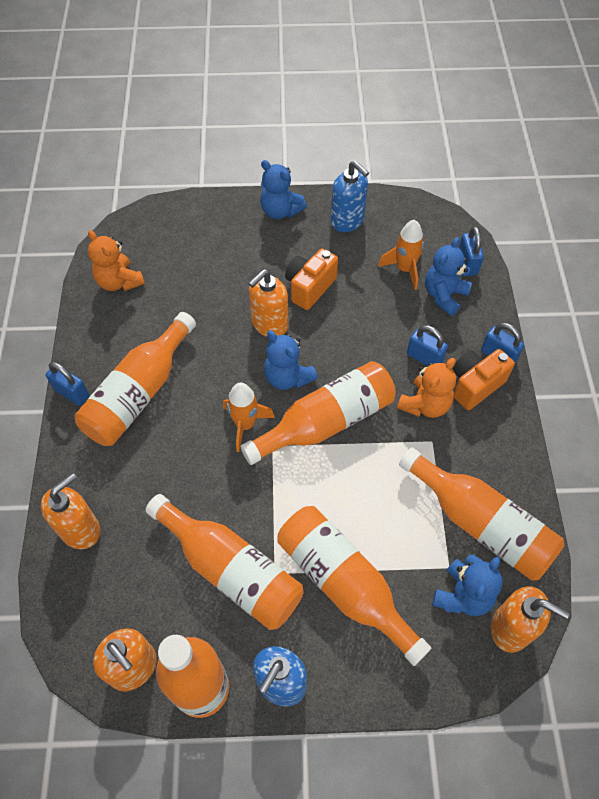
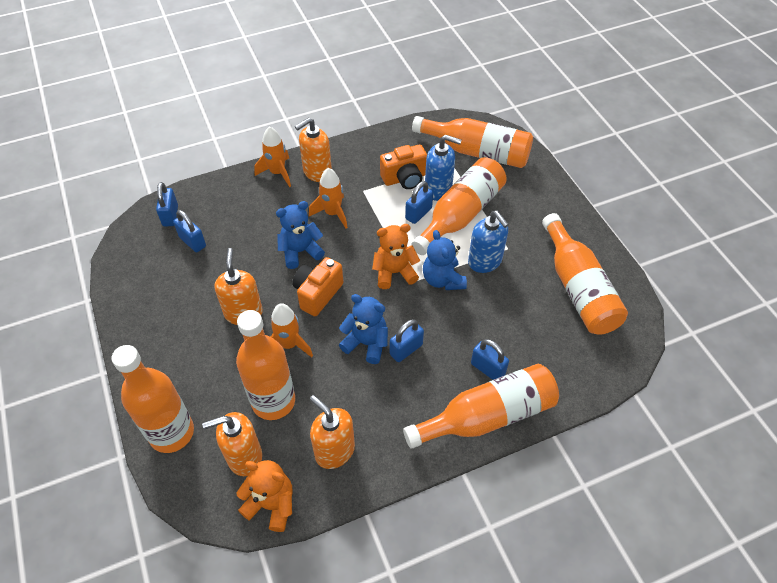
blue padlock: [46,361,89,406] [407,325,448,366] [459,226,484,276] [481,323,524,363] = 4 -> [156,182,178,227] [173,210,206,252] [390,319,424,362] [405,181,433,224] [471,339,509,380] = 5
blue teddy bear: [260,160,307,219] [264,330,318,390] [425,237,472,316] [432,555,503,616] = 4 -> [276,201,325,269] [339,294,388,364] [423,230,467,290] = 3
orange rocket: [223,383,275,452] [378,220,424,290] = 2 -> [254,126,291,187] [271,303,313,357] [309,168,348,229] = 3

